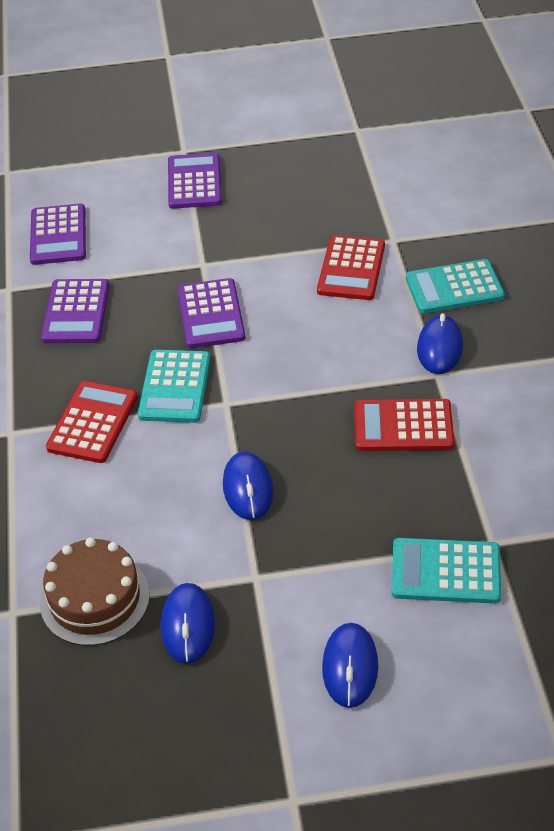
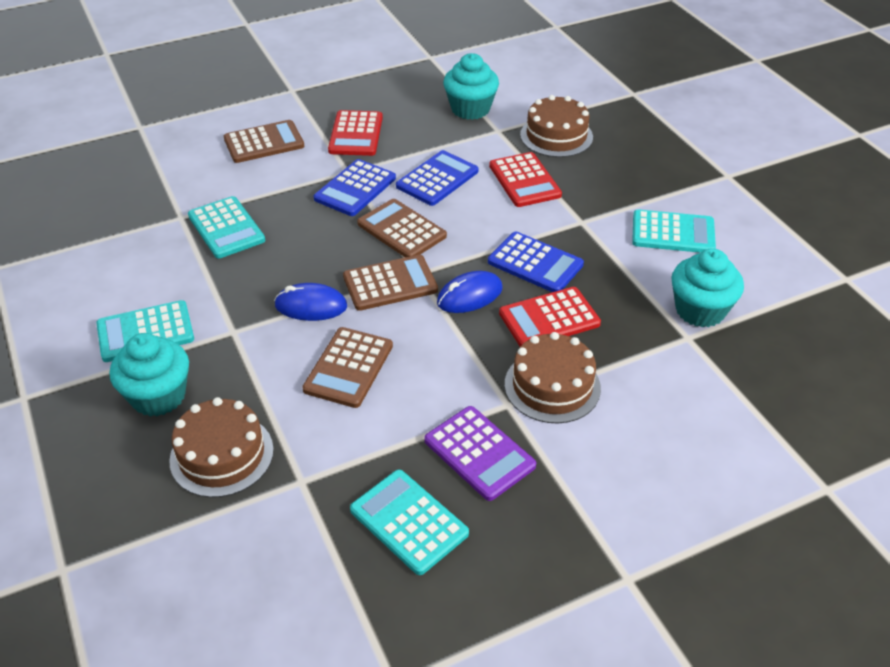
blue calculator: none = 0 -> [314,159,396,216] [396,150,479,206] [488,232,584,292] = 3
blue mouse: [161,583,215,664] [223,451,273,520] [322,623,378,708] [417,313,463,374] = 4 -> [274,283,347,321] [437,271,503,313] = 2
brown cake: [40,538,150,646] = 1 -> [169,397,274,498] [505,332,601,424] [520,95,593,157] = 3
brown calculator: none = 0 -> [224,120,304,163] [302,327,393,408] [343,255,438,311] [357,199,447,257] = 4
purple calculator: [30,204,86,265] [41,279,109,343] [168,153,222,209] [178,278,245,348] = 4 -> [424,406,536,501] = 1
turquoise calculator: [138,350,210,423] [392,538,501,604] [406,259,505,314] = 3 -> [96,300,194,362] [188,196,265,259] [350,470,469,575] [632,209,716,253] = 4
turquoise cupcake: none = 0 -> [110,333,189,417] [443,53,499,120] [671,248,744,328] = 3

